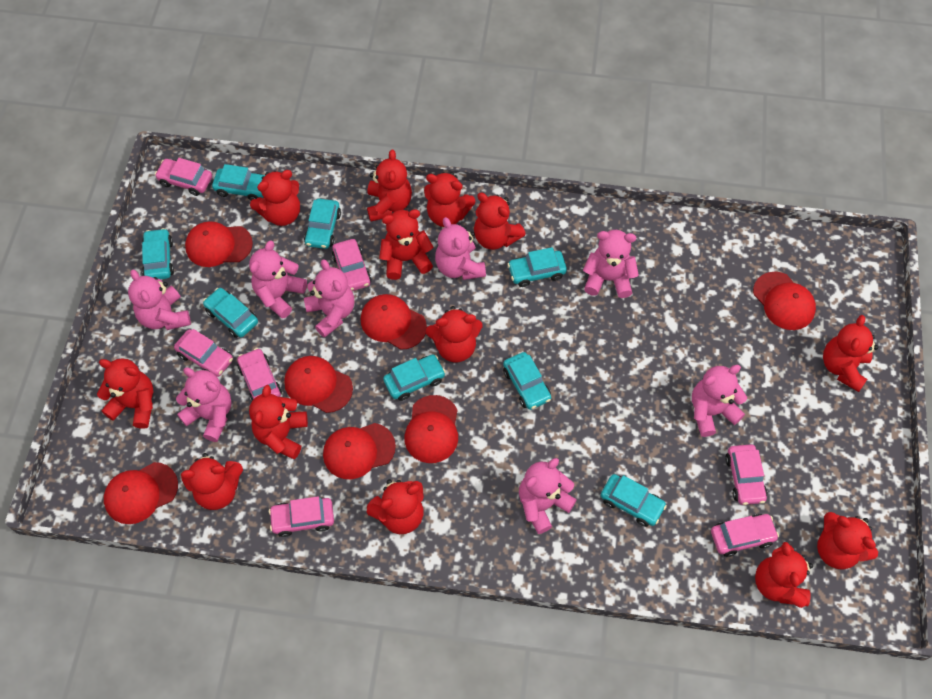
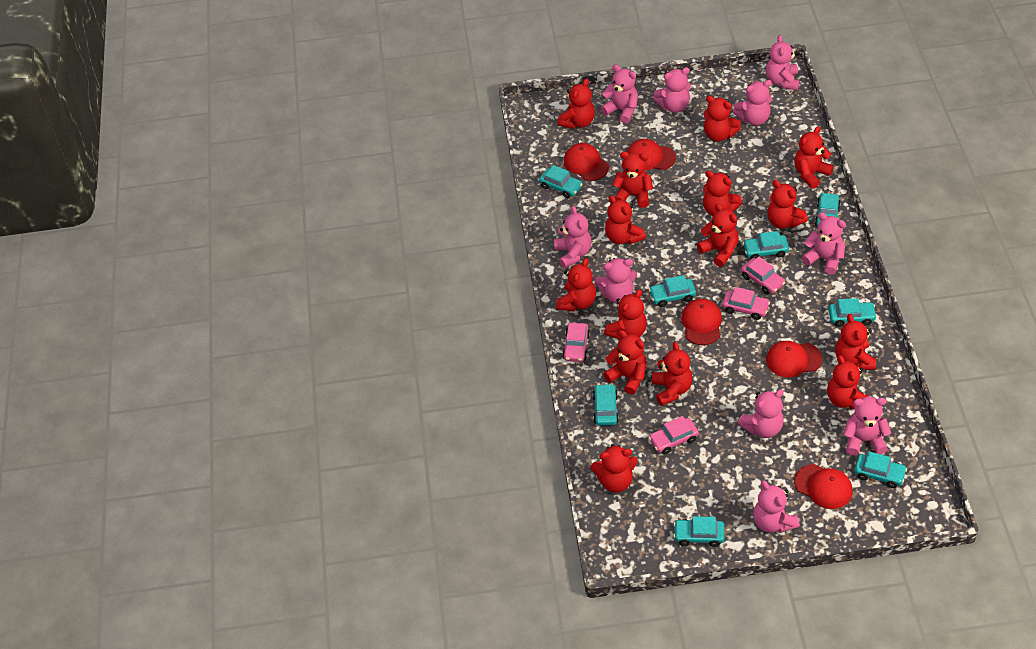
pink car: [155,158,212,196] [174,329,233,377] [237,348,282,402] [269,496,334,537] [332,239,371,291] [711,514,779,557] [725,444,767,505] = 7 -> [562,323,590,362] [649,416,699,454] [722,287,770,320] [741,257,785,294] = 4
pink teddy bear: [128,269,191,330] [176,367,232,442] [249,240,307,319] [304,259,354,338] [435,217,486,280] [519,458,577,534] [583,230,639,298] [692,365,747,437] = 8 -> [554,206,592,268] [595,258,637,303] [601,65,638,124] [653,67,691,113] [733,80,772,126] [738,389,784,438] [753,480,800,533] [766,35,800,90] [802,212,846,275] [843,397,891,456] = 10
red cap: [104,462,178,524] [185,221,253,267] [284,356,353,413] [323,423,396,479] [361,294,427,350] [405,395,458,463] [753,272,816,330] = 7 -> [564,143,609,181] [627,139,676,170] [681,299,722,345] [766,341,823,378] [794,464,853,509] = 5
red teddy bear: [97,359,153,429] [181,453,243,510] [249,385,308,459] [250,170,300,226] [367,149,412,222] [367,479,424,534] [379,209,434,280] [424,172,475,227] [426,306,483,362] [474,193,526,250] [755,542,813,608] [817,512,878,570] [823,315,878,392] = 13 -> [556,258,596,312] [558,79,595,129] [590,444,638,493] [603,330,647,395] [604,289,647,340] [605,195,646,245] [612,151,653,208] [652,342,692,406] [697,203,739,267] [703,96,741,142] [703,171,742,216] [767,180,808,229] [794,126,834,189] [827,355,869,410] [835,314,876,370] = 15

